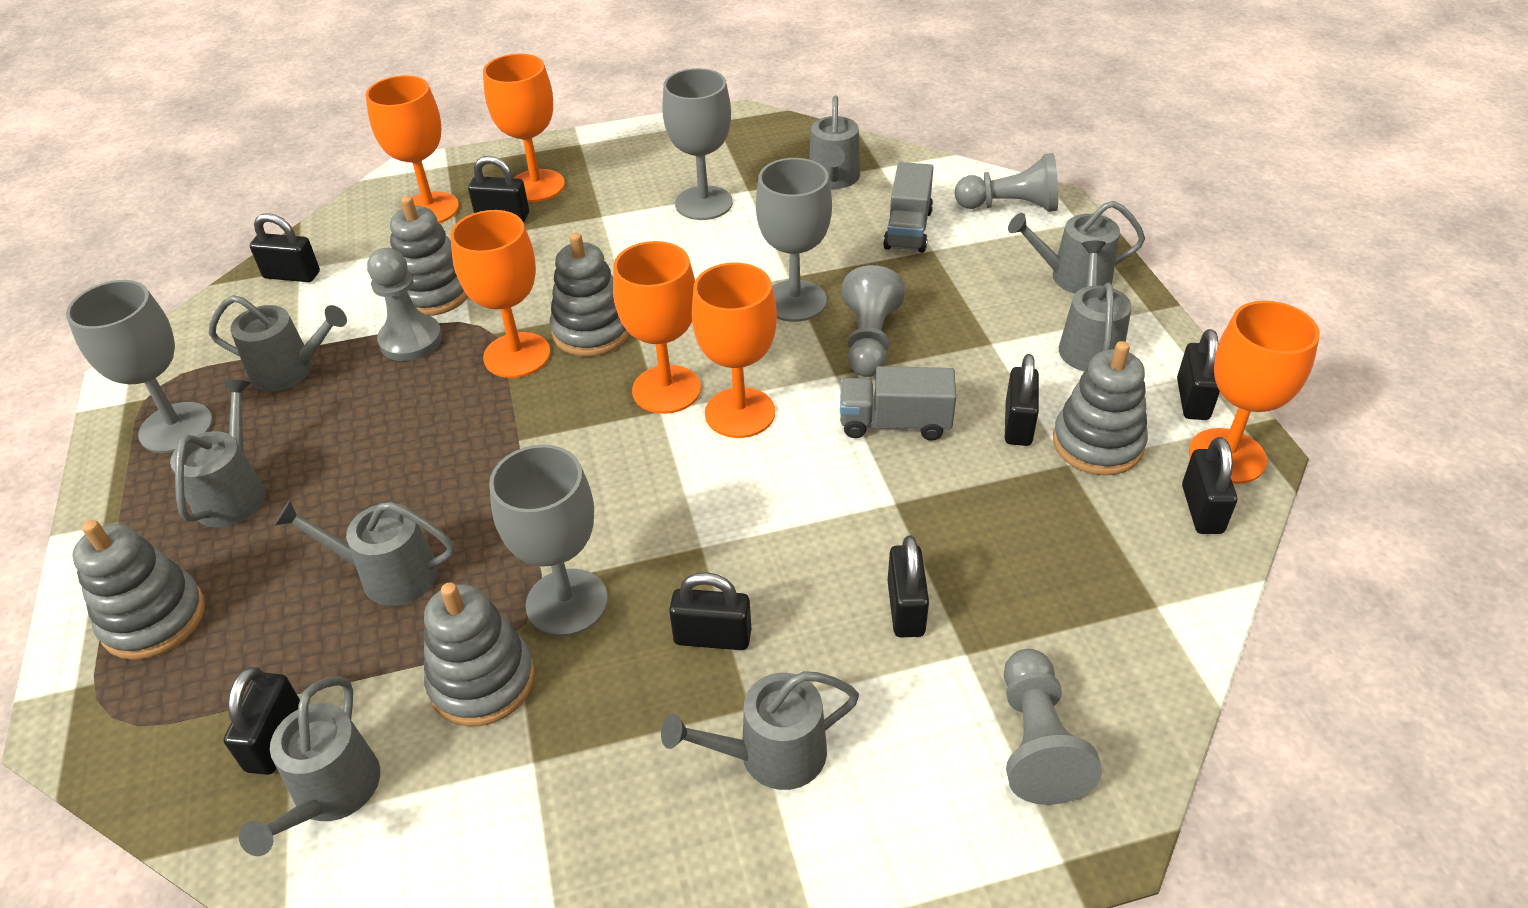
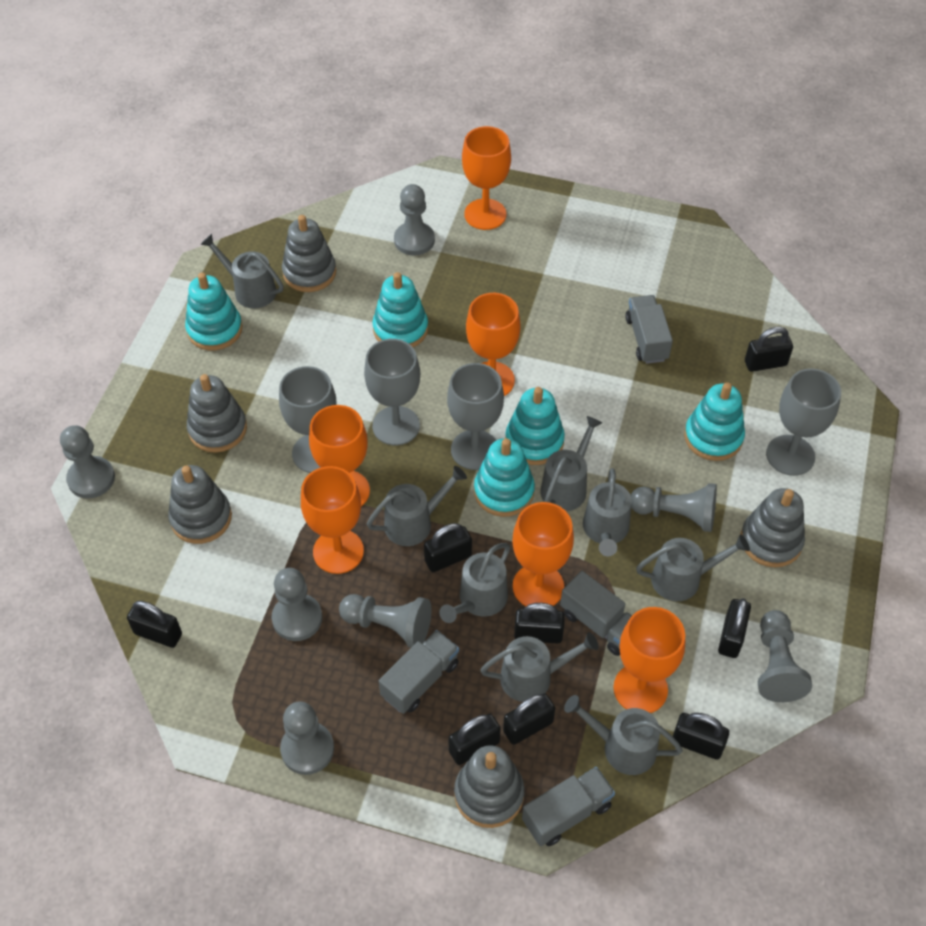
grey pawn: [367,248,442,361] [842,265,905,377] [954,153,1058,212] [1004,649,1102,805] = 4 -> [60,425,115,498] [272,568,322,641] [280,701,334,775] [339,594,431,648] [394,184,435,256] [630,483,717,532] [758,610,812,702] = 7
grey truck: [840,366,956,441] [883,162,934,253] = 2 -> [379,630,459,714] [522,767,615,846] [560,571,632,656] [625,295,673,364] = 4
turquoise stacking toy: none = 0 -> [185,273,242,350] [372,272,428,347] [474,438,535,517] [505,387,565,465] [684,382,745,461] = 5

